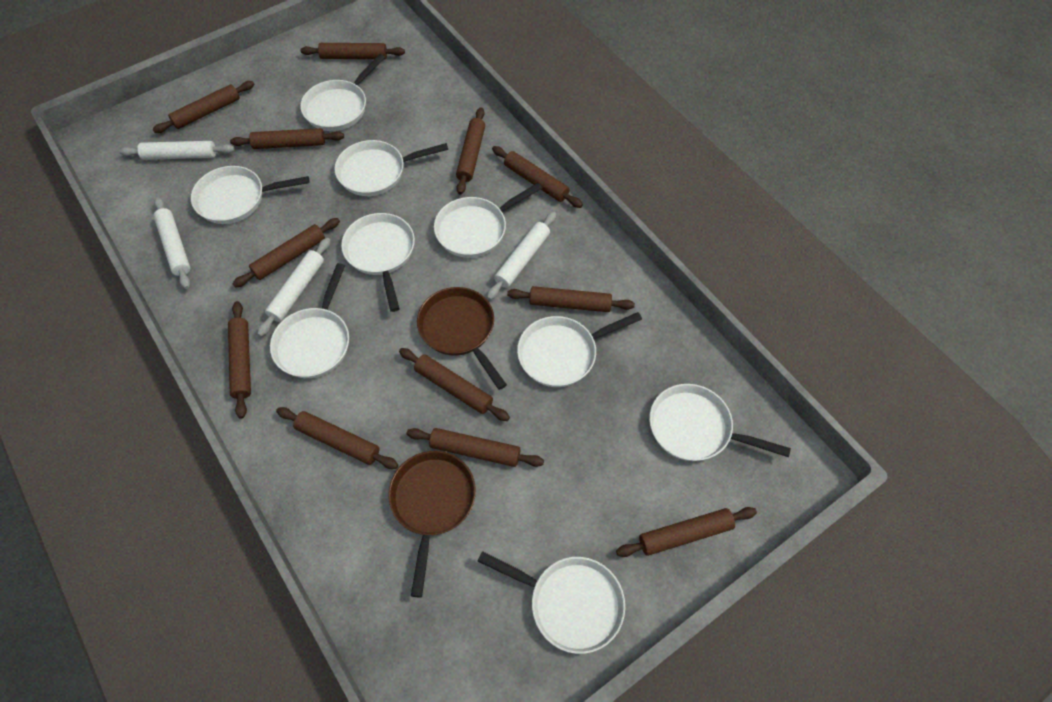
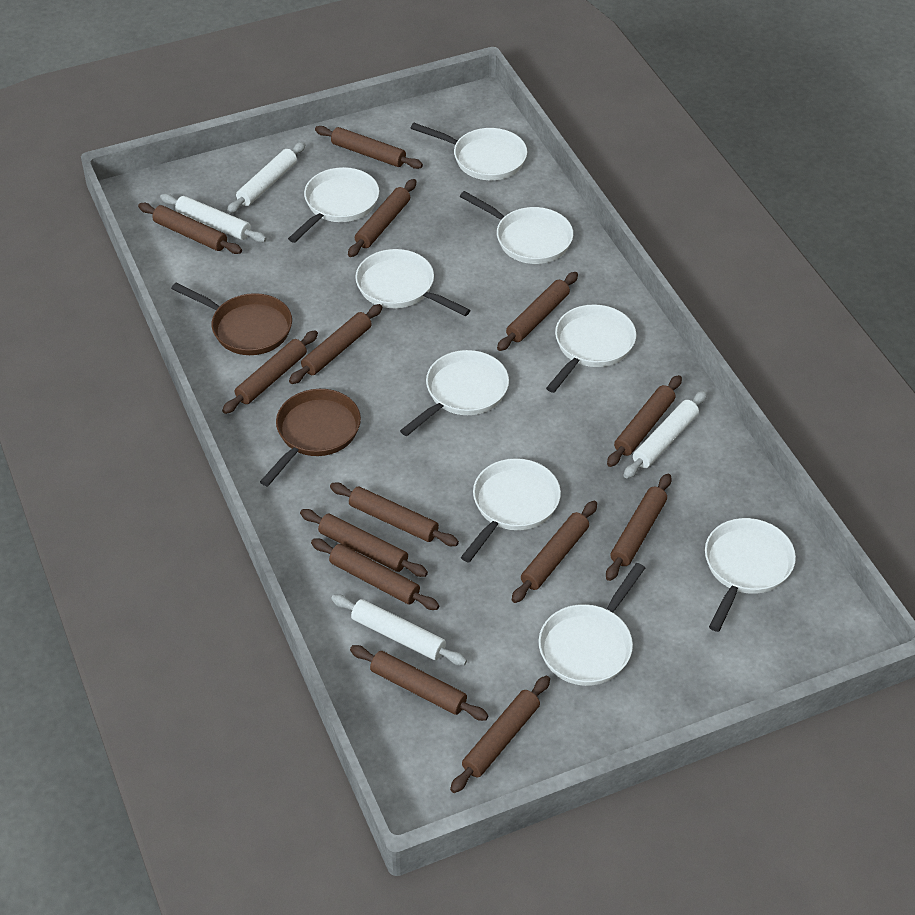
brown rolling pin: [152,81,254,133] [228,301,251,419] [230,128,344,149] [233,218,340,288] [276,407,398,469] [300,43,405,59] [399,348,510,421] [407,428,544,467] [456,107,485,195] [492,146,583,208] [507,286,635,312] [616,507,757,557] = 12 -> [138,203,242,254] [222,330,318,414] [289,304,383,384] [300,509,428,577] [311,539,439,610] [315,126,423,169] [330,483,459,546] [348,179,417,257] [350,645,489,721] [450,676,550,793] [497,272,578,351] [512,501,597,603] [606,474,671,581] [607,375,682,467] = 14

